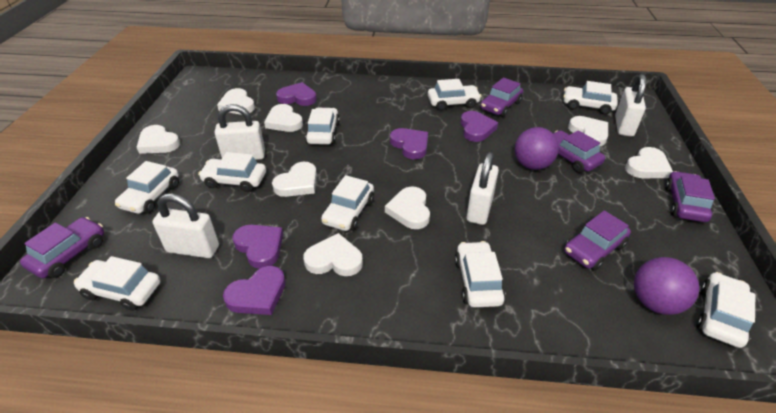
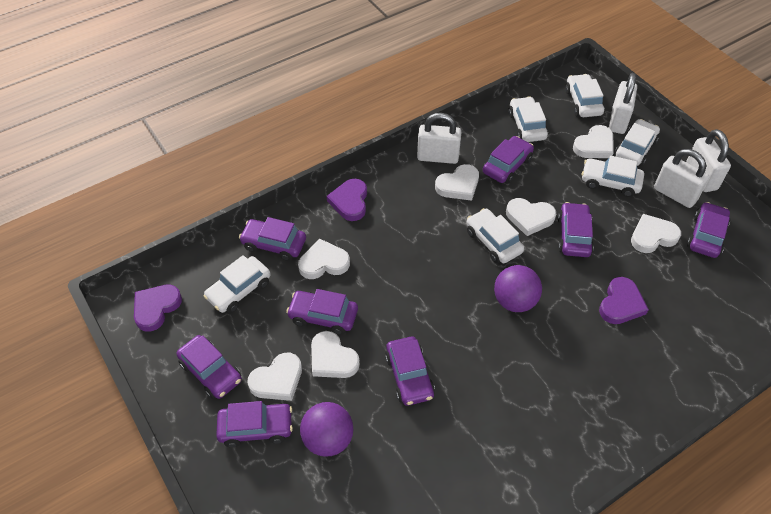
purple car: [20,217,104,278] [480,78,523,117] [553,130,605,173] [564,210,631,271] [665,171,715,222] = 5 -> [176,335,242,399] [216,401,293,447] [239,217,306,261] [286,289,358,335] [385,337,435,406] [483,136,534,184] [558,202,594,257] [687,202,730,258] = 8
purple heart: [223,266,286,315] [232,225,283,269] [276,82,317,106] [390,128,428,159] [460,111,498,142] = 5 -> [134,285,182,332] [327,179,367,221] [599,277,649,324] = 3
white car: [74,256,161,311] [115,161,179,214] [198,152,266,192] [305,107,340,145] [321,175,374,231] [428,79,482,111] [455,241,506,308] [563,81,618,115] [696,272,755,348] = 9 -> [203,255,271,313] [466,208,524,263] [508,97,548,142] [565,74,604,117] [582,156,644,197] [614,119,660,166] = 6
white heart: [136,125,180,154] [217,88,255,114] [264,104,303,132] [272,162,317,197] [303,233,363,276] [385,187,430,229] [568,116,608,146] [625,147,673,178] = 8 -> [248,353,302,401] [298,239,350,279] [311,331,360,378] [435,164,479,201] [506,198,556,236] [573,125,614,158] [631,214,681,253] = 7

